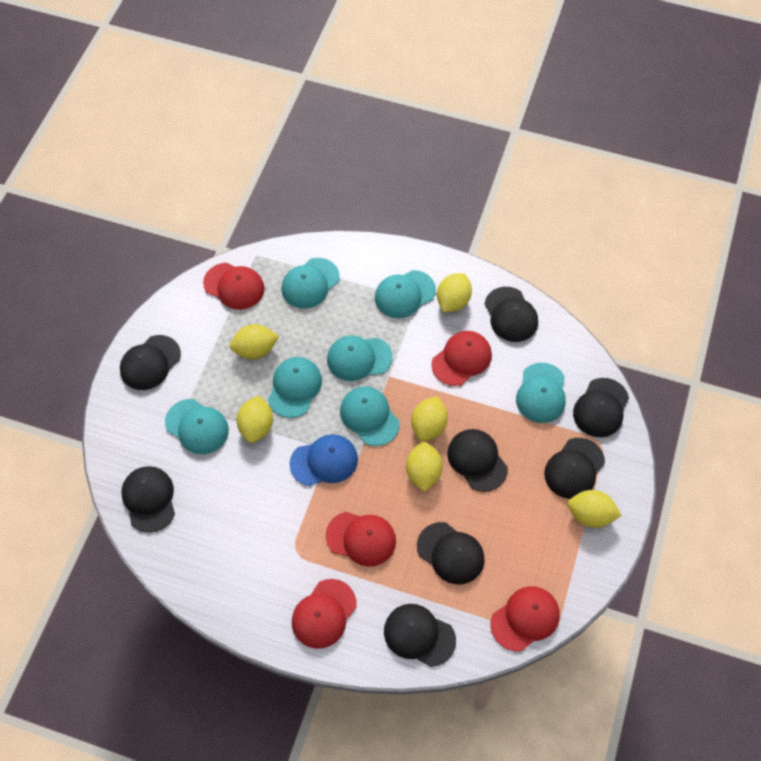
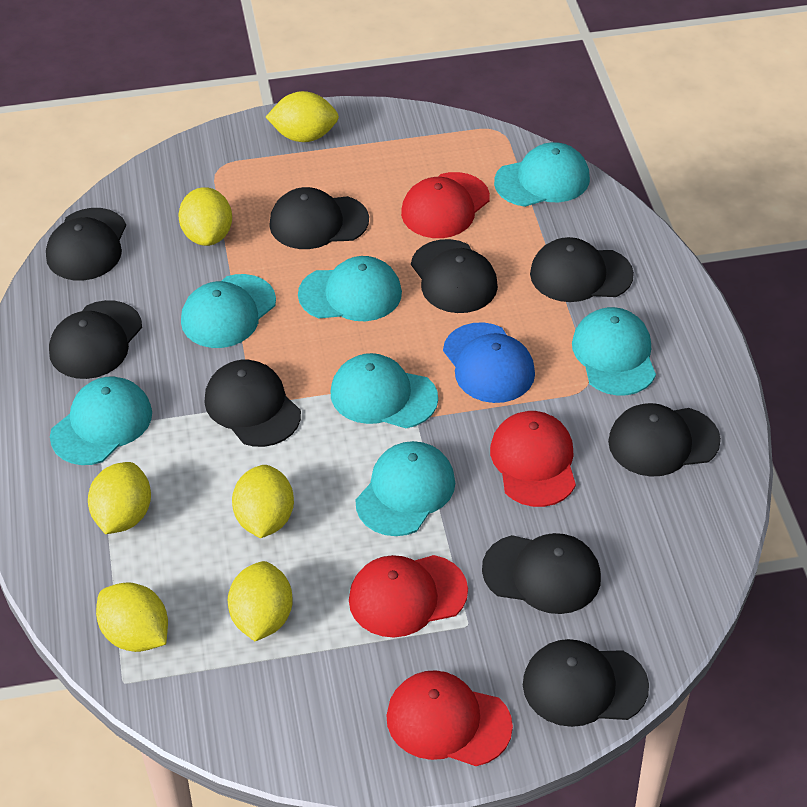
black cap: [120,335,181,390] [121,466,175,533] [384,604,456,667] [417,522,484,584] [447,429,508,492] [485,287,538,342] [544,438,605,499] [573,378,629,437] = 8 -> [46,208,126,281] [49,300,142,379] [205,360,301,447] [269,187,369,249] [411,239,498,313] [482,533,601,614] [523,639,649,727] [530,237,634,302] [608,403,721,477] = 9
red cap: [203,263,265,310] [292,579,357,649] [326,512,396,567] [431,331,492,386] [491,586,560,651] = 5 -> [349,555,468,637] [387,670,513,766] [401,172,490,238] [490,411,576,507] = 4

